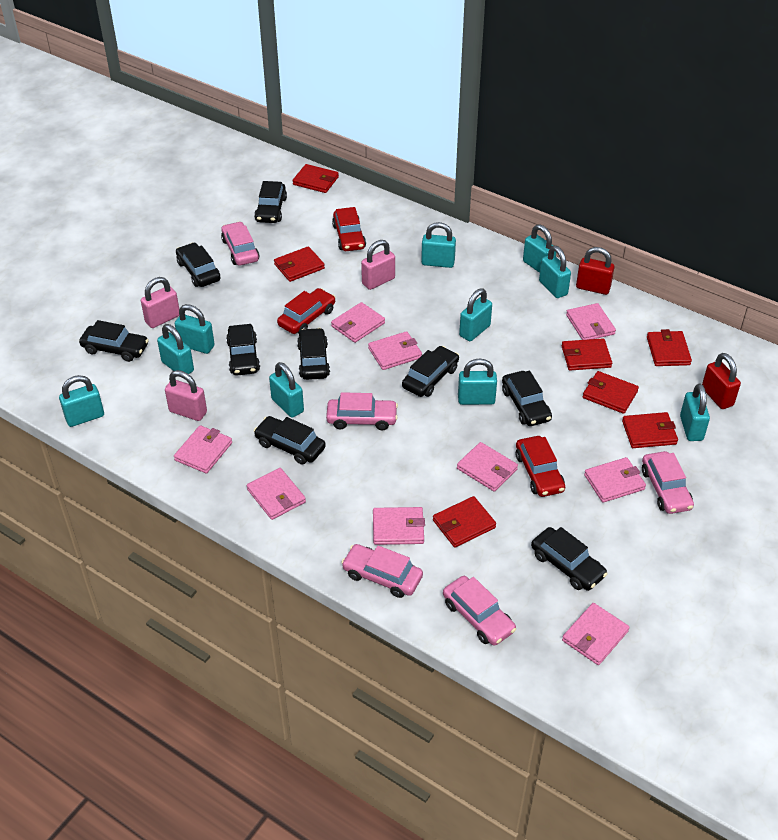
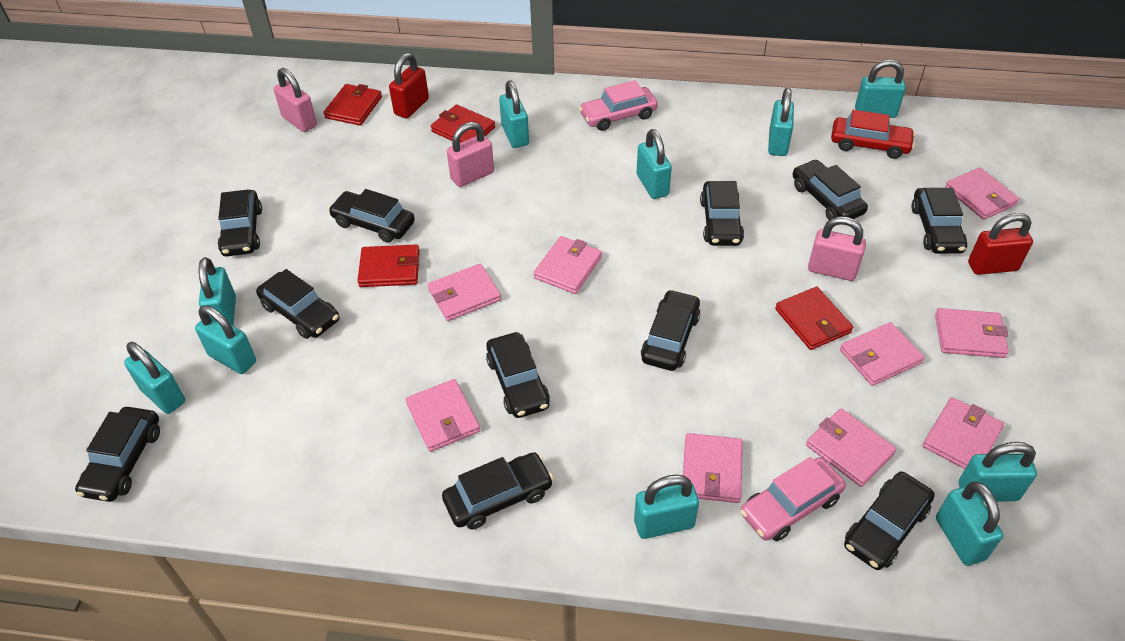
black car: [79,320,149,362] [176,242,220,287] [226,324,260,376] [254,181,287,223] [254,416,326,465] [297,328,330,380] [402,346,459,397] [502,371,552,426] [531,527,608,591] = 9 -> [75,407,160,502] [218,189,262,256] [256,269,339,339] [328,189,415,243] [442,452,553,529] [486,332,550,418] [641,289,700,371] [700,181,744,246] [793,159,868,220] [844,472,935,570] [911,188,967,254] = 11
pink car: [221,222,259,266] [326,392,398,430] [341,544,423,598] [443,576,516,646] [642,451,694,514] = 5 -> [579,80,658,131] [740,457,846,541] = 2
red car: [277,288,335,334] [332,207,366,251] [516,436,565,497] = 3 -> [831,110,915,159] = 1
red wallet: [274,246,325,282] [292,164,339,193] [433,496,496,547] [562,339,612,370] [583,371,639,414] [622,412,678,448] [647,329,692,366] = 7 -> [323,84,382,125] [357,244,420,287] [431,104,495,143] [775,287,853,350] = 4

